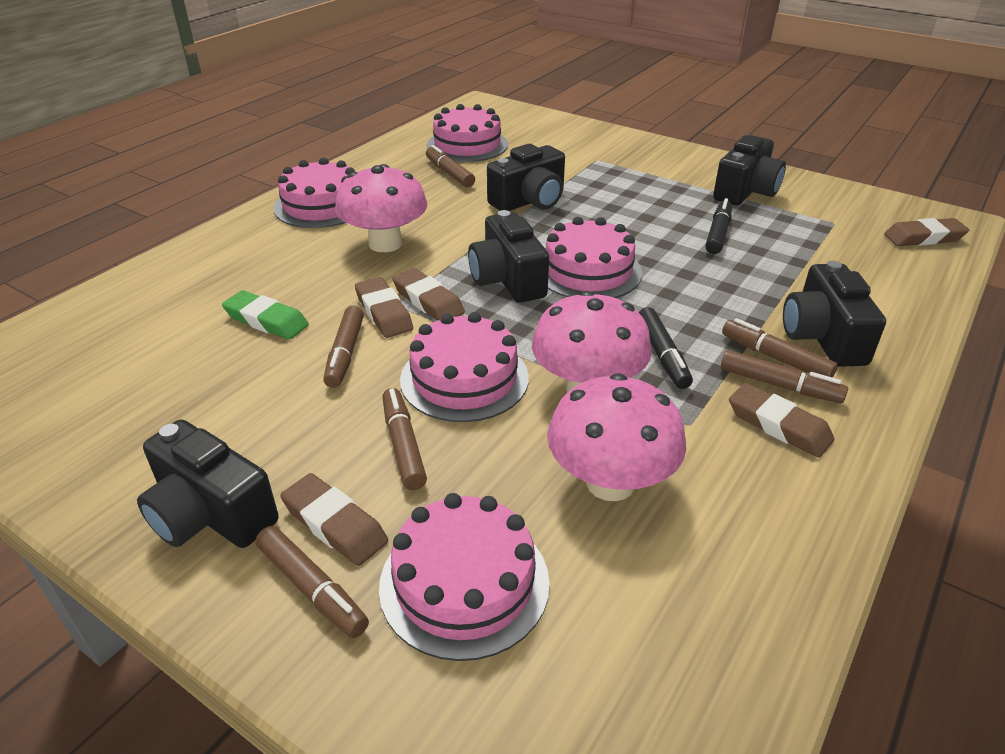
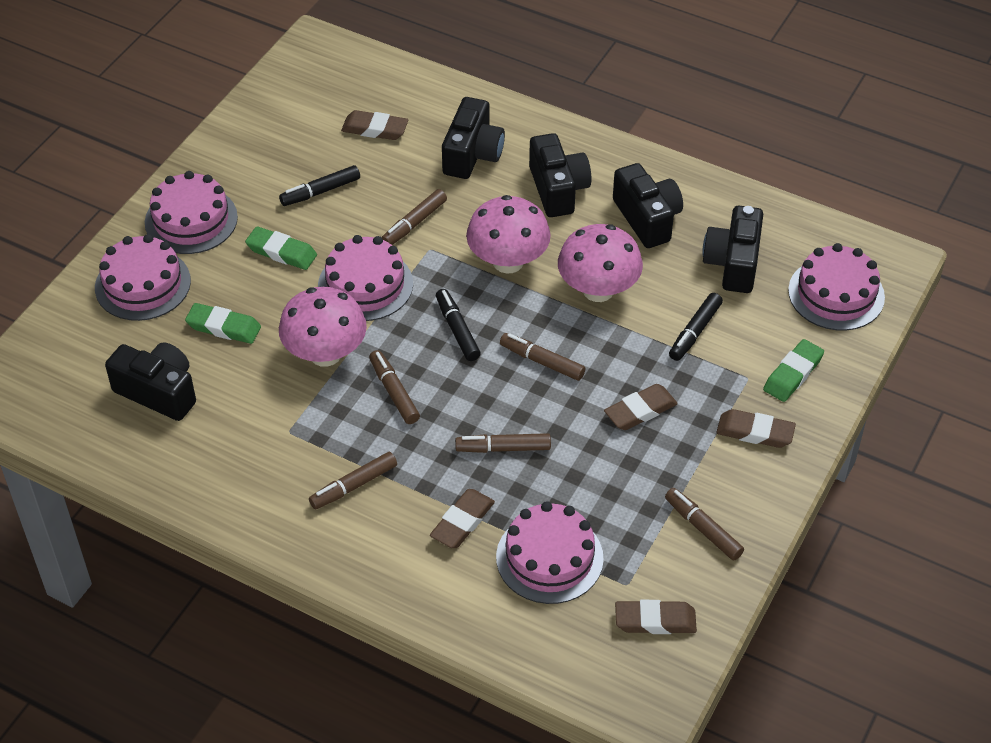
black marker: [639,307,693,389] [706,198,732,254] = 2 -> [279,165,360,206] [436,289,481,361] [669,293,723,361] = 3
green eraser: [222,290,309,340] = 1 -> [185,303,261,344] [245,226,317,270] [763,339,824,402] = 3

